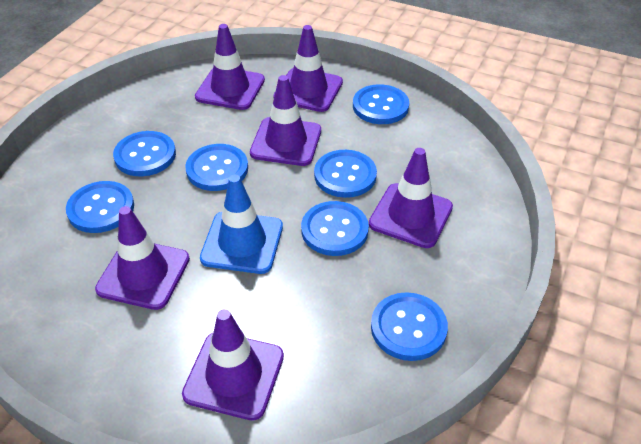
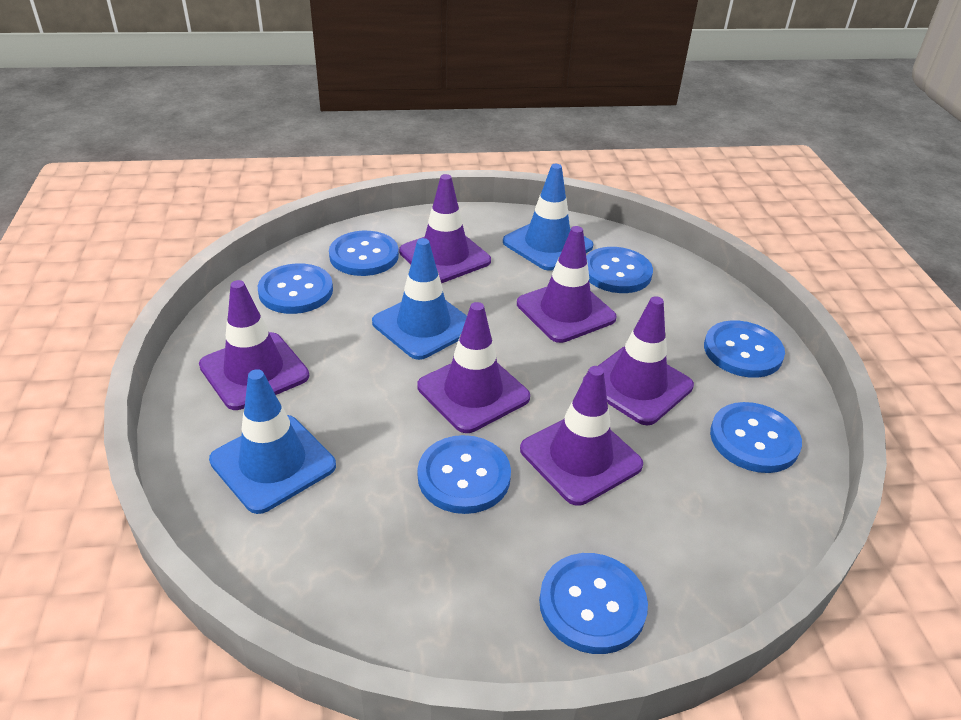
blue traffic cone: [200,175,283,274] = 1 -> [209,369,336,514] [372,238,467,360] [503,164,593,271] = 3

